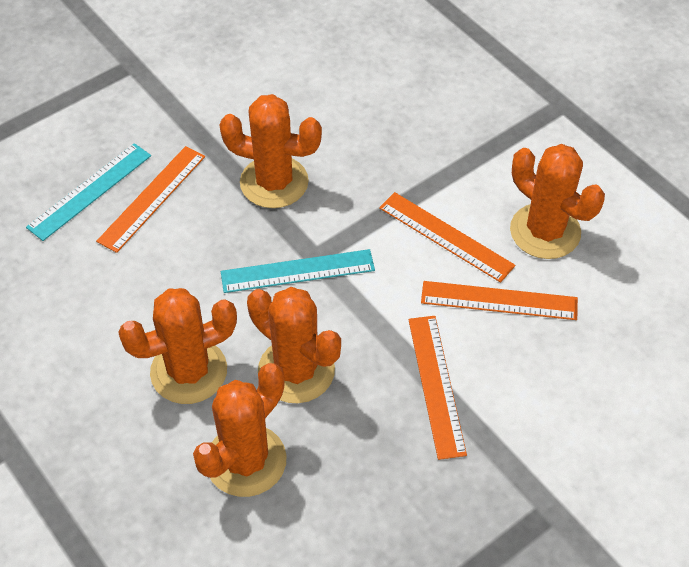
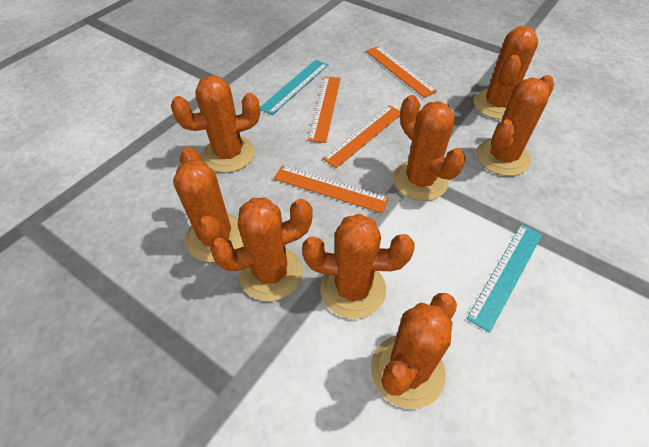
orange cactus: [118,288,237,404] [193,363,287,497] [219,94,322,208] [247,287,341,403] [510,144,605,259] = 5 -> [171,76,260,173] [173,147,243,262] [210,198,313,301] [302,214,414,319] [371,293,457,409] [393,95,466,201] [473,26,538,120] [476,75,554,176] = 8

